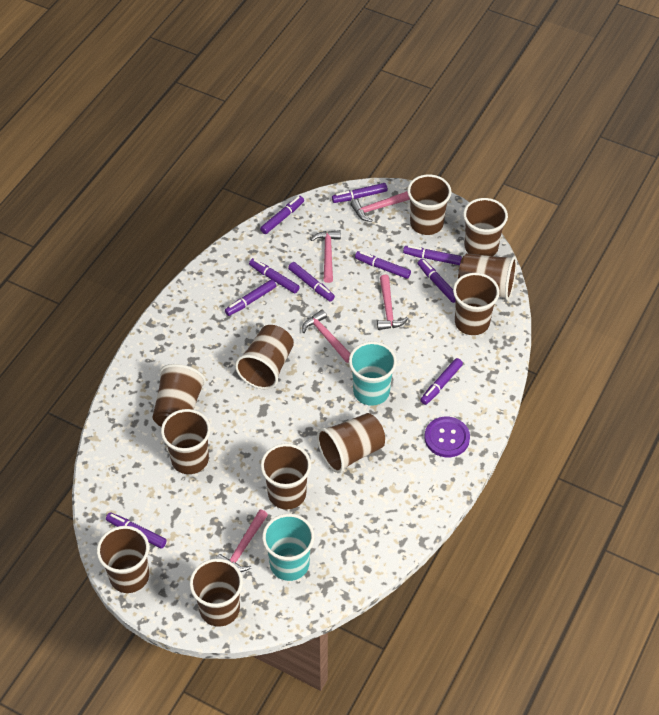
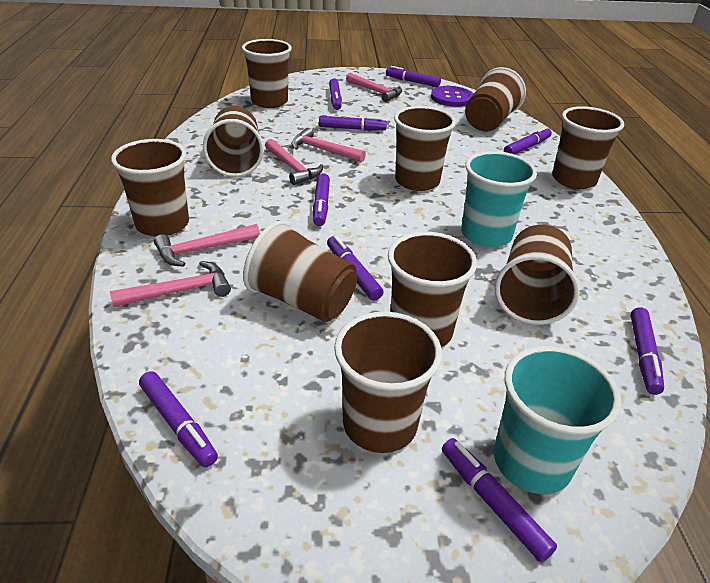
brown cup: [97,526,149,593] [152,364,206,427] [161,409,211,474] [189,559,243,627] [235,325,294,389] [261,443,311,509] [317,413,385,473] [407,174,451,235] [453,273,500,335] [458,253,517,300] [463,198,508,256] = 11 -> [111,139,189,237] [203,106,264,177] [242,39,292,108] [243,221,357,322] [334,312,442,453] [388,232,477,347] [394,106,456,191] [465,67,526,132] [495,225,580,325] [552,106,624,189] = 10
purple marker: [106,512,167,549] [225,279,276,316] [249,258,300,293] [260,196,304,234] [288,262,335,301] [332,183,387,203] [355,251,411,279] [403,245,462,265] [418,259,456,303] [420,358,463,405] = 10 -> [139,371,218,467] [313,173,330,226] [319,116,387,131] [327,236,384,301] [329,78,342,110] [386,66,441,87] [442,438,557,562] [504,127,552,154] [631,307,664,395] = 9

